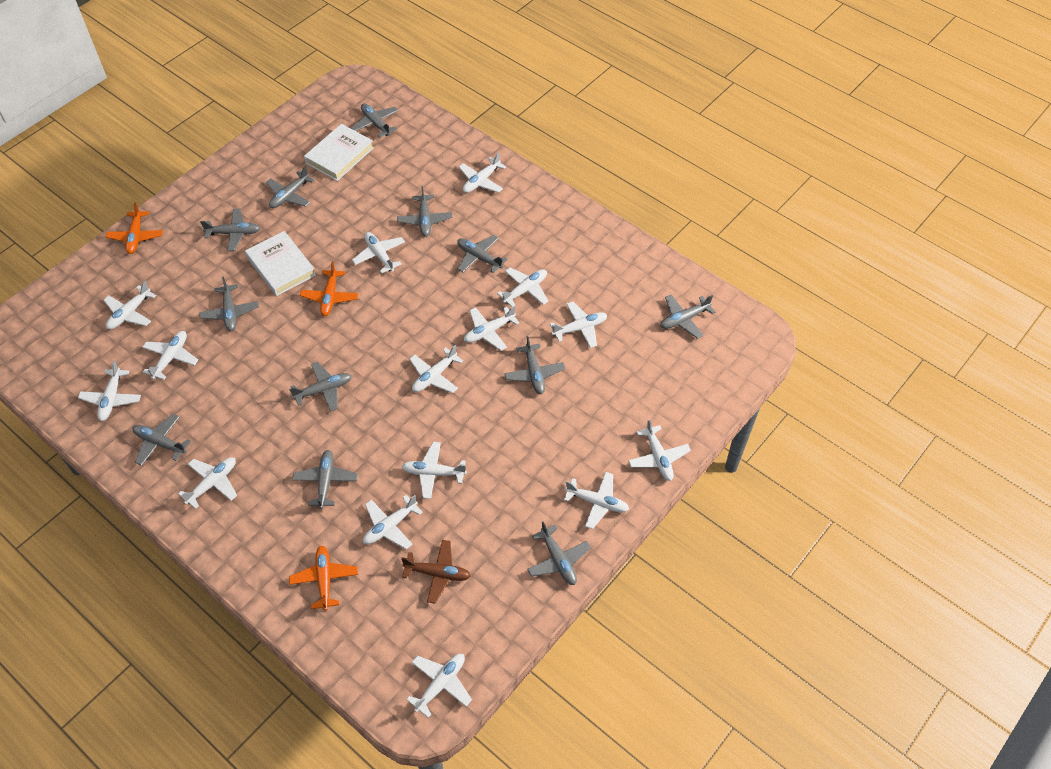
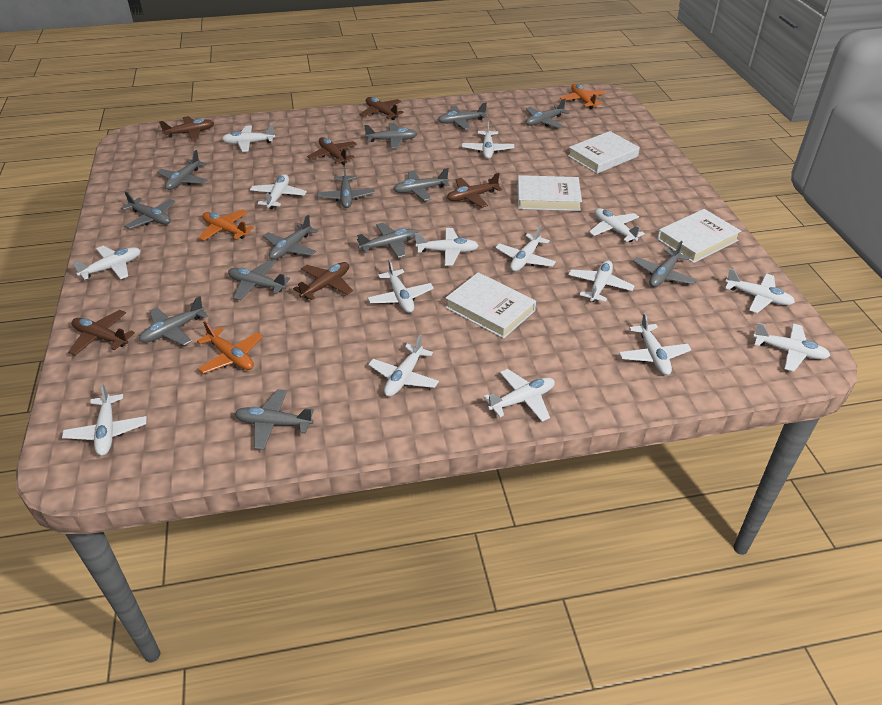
brown plane: [401,540,471,604] = 1 -> [68,310,135,355] [159,116,214,140] [293,262,353,300] [307,137,357,165] [359,97,404,120] [447,173,502,207] = 6
grey plane: [133,414,191,466] [199,277,259,331] [200,209,260,251] [266,166,315,208] [289,362,352,412] [292,450,358,509] [351,103,398,138] [397,186,452,237] [457,235,507,273] [504,336,565,394] [527,522,591,585] [660,295,715,339] = 12 -> [121,191,175,229] [139,296,208,346] [157,150,208,190] [228,260,290,300] [234,389,314,450] [263,215,318,260] [317,165,375,208] [357,223,418,258] [364,123,417,149] [394,168,450,201] [438,103,487,130] [526,99,569,128] [633,241,697,287] = 13
white book: [245,231,316,296] [304,124,374,181] = 2 -> [445,272,536,339] [517,175,582,211] [568,131,640,174] [657,209,741,263] = 4

